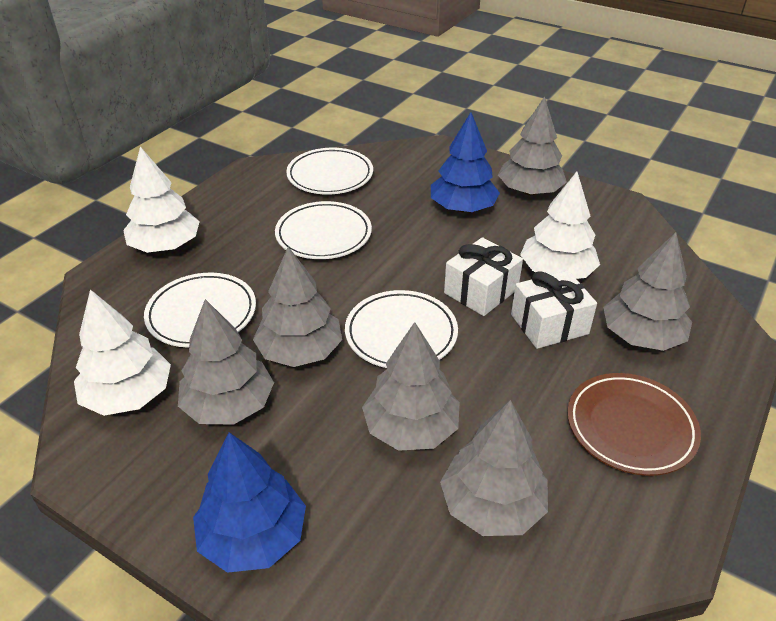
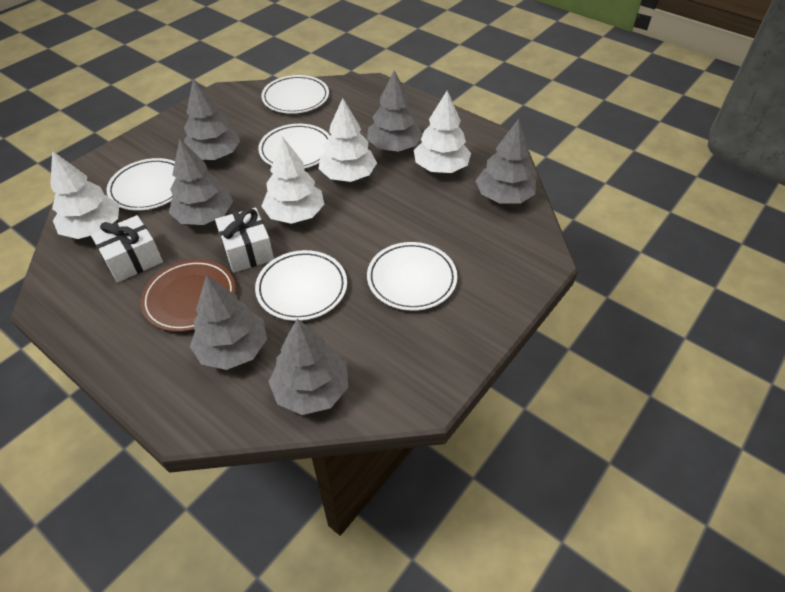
blue tree: [193,432,306,573] [431,112,500,212] = 2 -> none = 0
white plate: [144,273,256,348] [275,201,372,259] [286,148,373,194] [345,290,458,368] = 4 -> [106,158,175,211] [255,250,347,321] [258,124,330,168] [261,75,329,114] [367,242,457,311] = 5
white tree: [74,289,171,416] [123,147,200,253] [520,172,600,279] = 3 -> [50,151,119,239] [261,136,324,224] [318,98,377,182] [414,91,471,173] = 4

